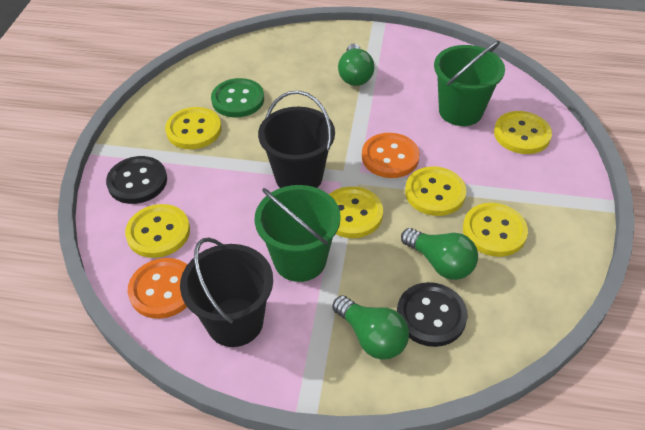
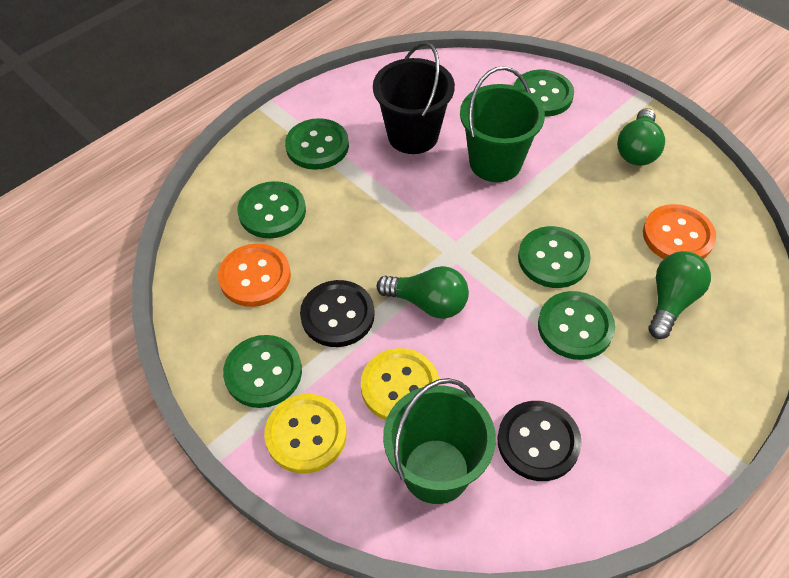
black bucket: [180,238,273,347] [258,91,335,188] = 2 -> [373,42,455,154] = 1
green button: [211,78,264,118] = 1 -> [223,335,302,408] [238,181,306,238] [285,118,349,170] [514,70,574,117] [518,226,591,288] [538,291,615,360] = 6
yellow button: [125,204,190,258] [165,107,222,149] [329,186,383,238] [405,166,466,216] [463,203,528,257] [494,111,552,154] = 6 -> [264,394,347,474] [361,348,439,420] = 2

